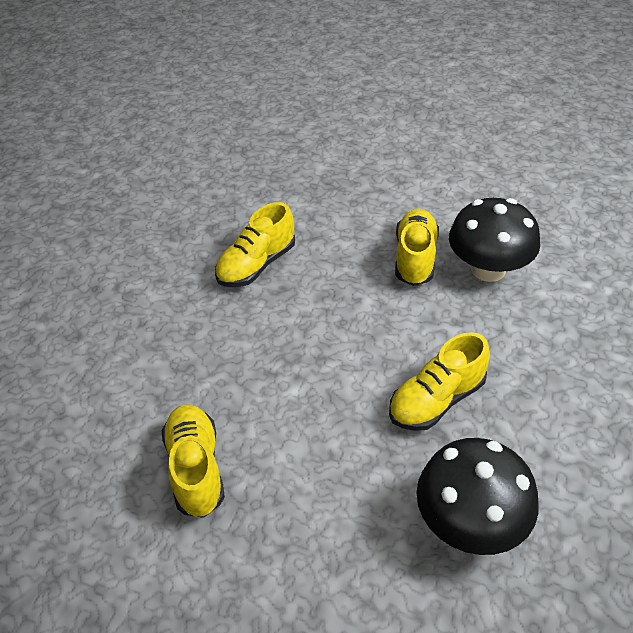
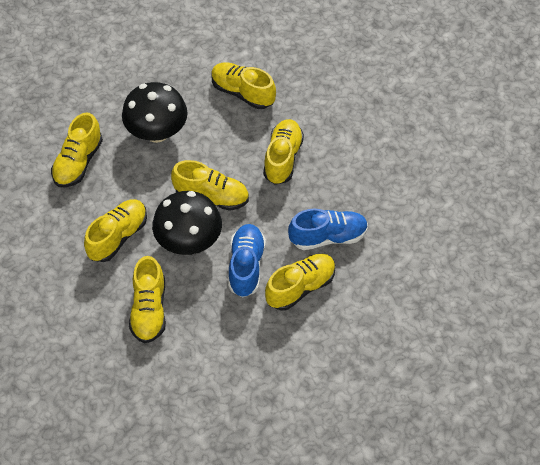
blue shoe: none = 0 -> [228,224,266,297] [288,209,368,250] = 2
yellow shoe: [162,404,225,518] [215,202,295,287] [389,332,490,431] [395,209,439,286] = 4 -> [51,112,103,187] [84,199,147,262] [129,256,166,343] [171,160,249,211] [211,62,276,109] [263,119,304,185] [265,254,336,310] = 7

